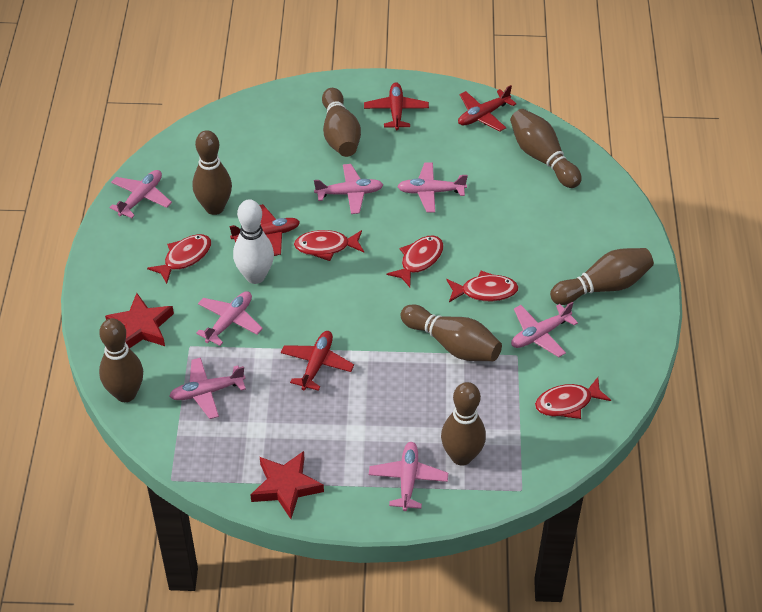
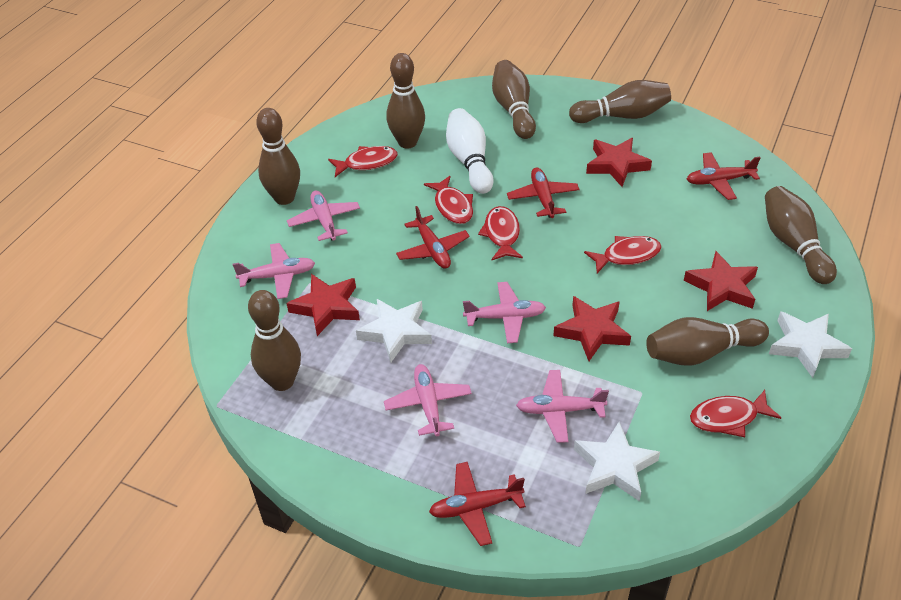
pink plane: [109,170,172,218] [169,358,246,419] [196,291,263,346] [314,164,383,214] [369,442,448,511] [397,162,468,213] [511,302,578,357] = 7 -> [233,243,315,299] [287,191,360,241] [384,364,472,436] [463,282,546,343] [516,370,609,443] = 5
red star: [105,293,174,348] [251,451,324,519] = 2 -> [286,274,360,336] [553,296,631,361] [586,138,652,187] [684,251,758,311] = 4
white star: none = 0 -> [356,299,432,363] [574,422,660,501] [769,311,852,378] = 3

